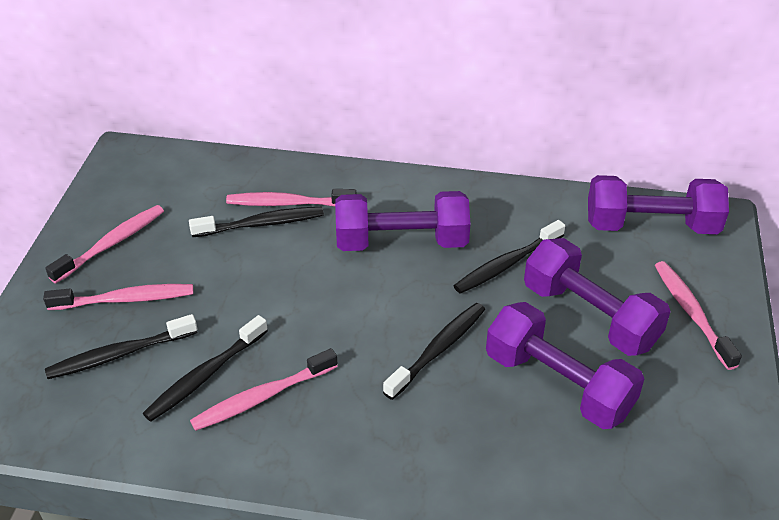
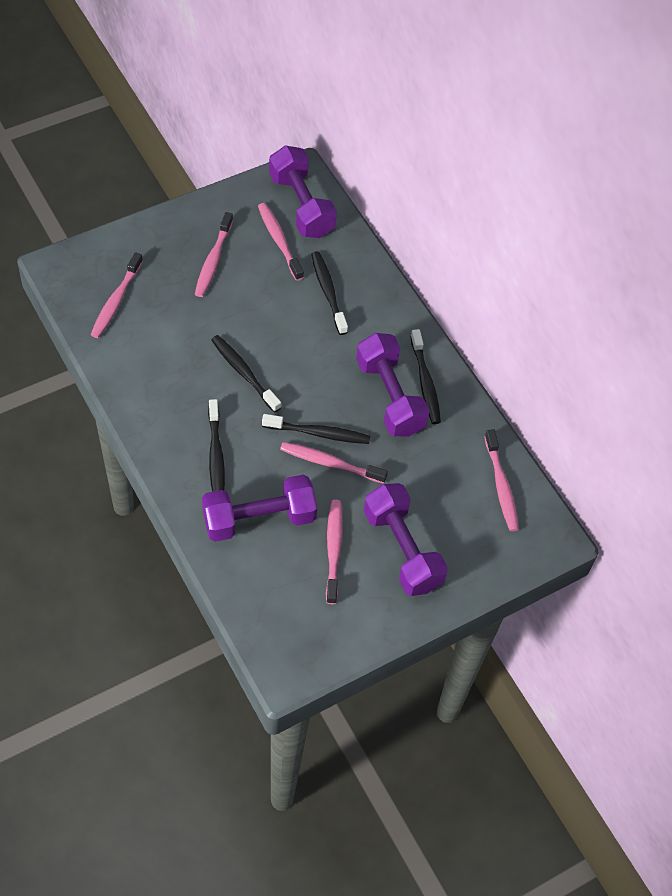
pink toothbrush: [43,284,193,310] [45,205,164,284] [190,348,338,431] [226,189,356,206] [655,261,742,370] = 5 -> [90,252,143,338] [195,212,233,297] [258,203,304,281] [280,442,388,484] [326,500,343,604] [484,429,519,531] = 6

